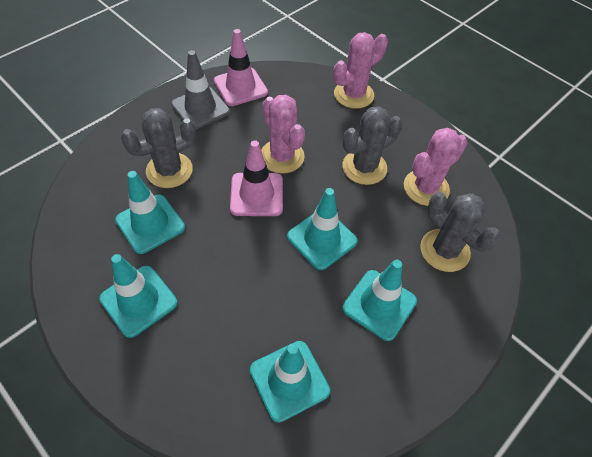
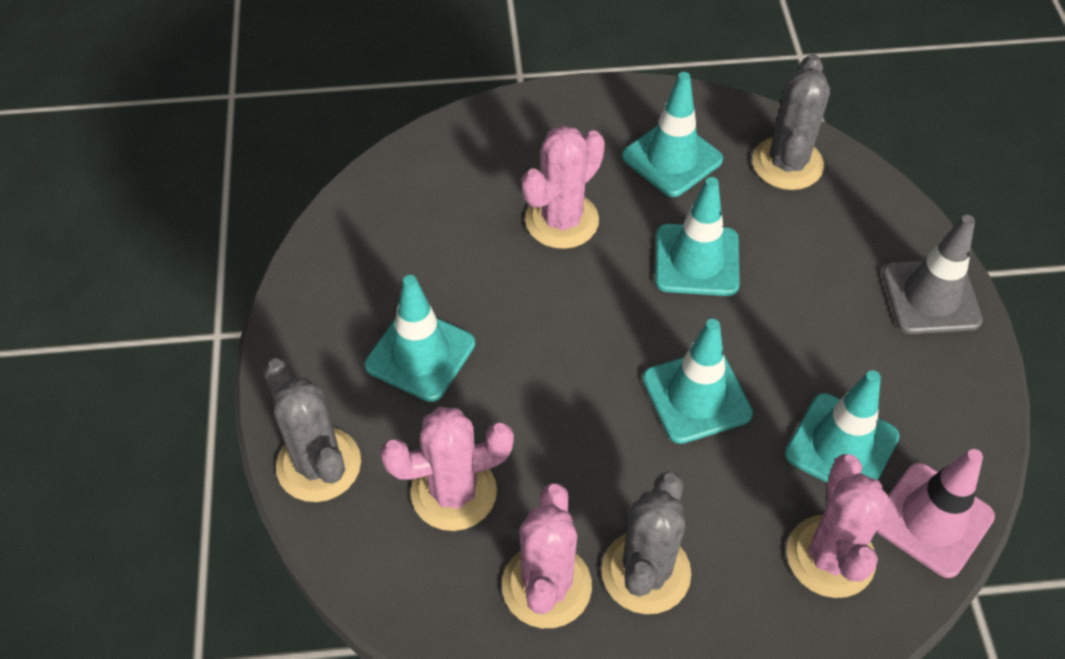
pink cactus: [261,95,305,174] [333,32,388,109] [404,128,468,206] = 3 -> [380,407,514,531] [502,483,592,628] [521,125,605,249] [787,454,889,598] = 4
pink traffic cone: [214,29,268,106] [230,140,283,216] = 2 -> [876,449,995,578] = 1

